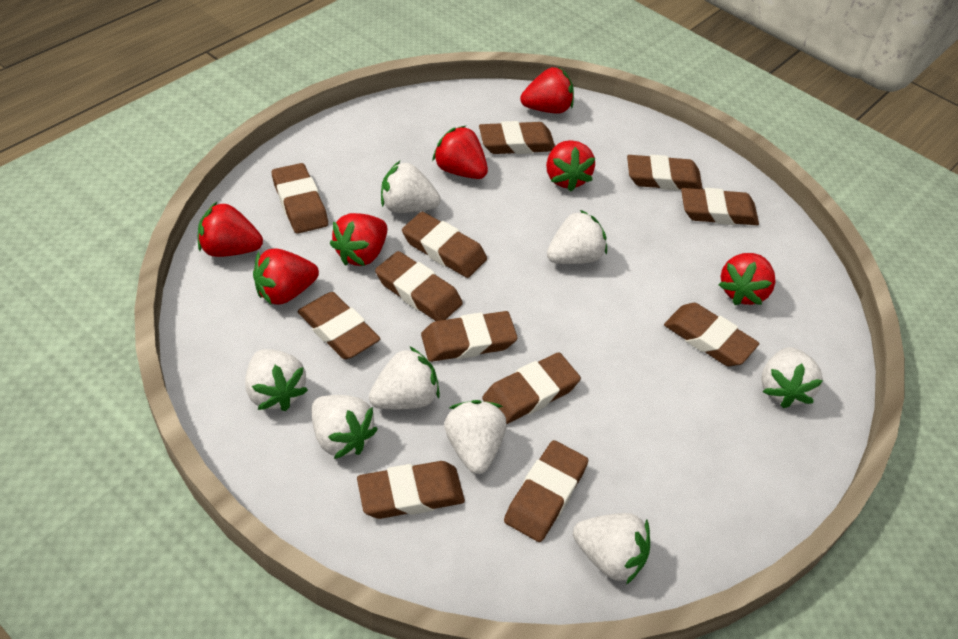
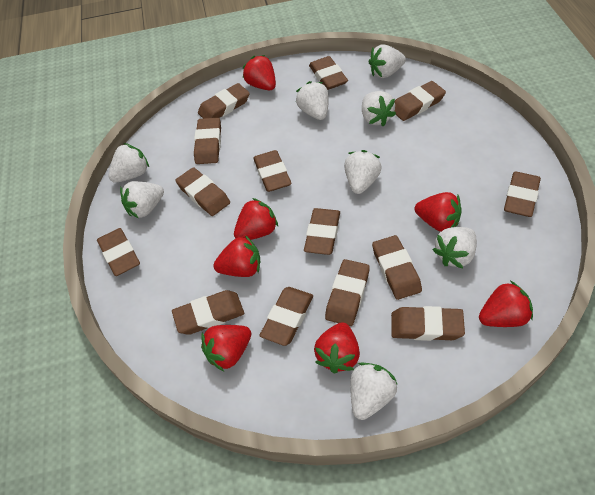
brown eraser: [272,163,328,234] [297,292,380,359] [357,461,465,519] [375,251,463,321] [402,212,487,278] [421,311,518,362] [479,121,555,154] [482,352,581,425] [504,440,588,542] [627,155,703,191] [664,303,759,366] [681,188,759,225] = 12 -> [97,228,140,276] [172,290,244,335] [176,167,230,216] [194,118,221,164] [198,83,250,119] [253,150,292,192] [259,287,313,346] [304,208,340,255] [309,56,348,90] [325,259,370,326] [372,235,422,300] [391,306,465,341] [394,81,446,121] [504,171,541,217] = 14

